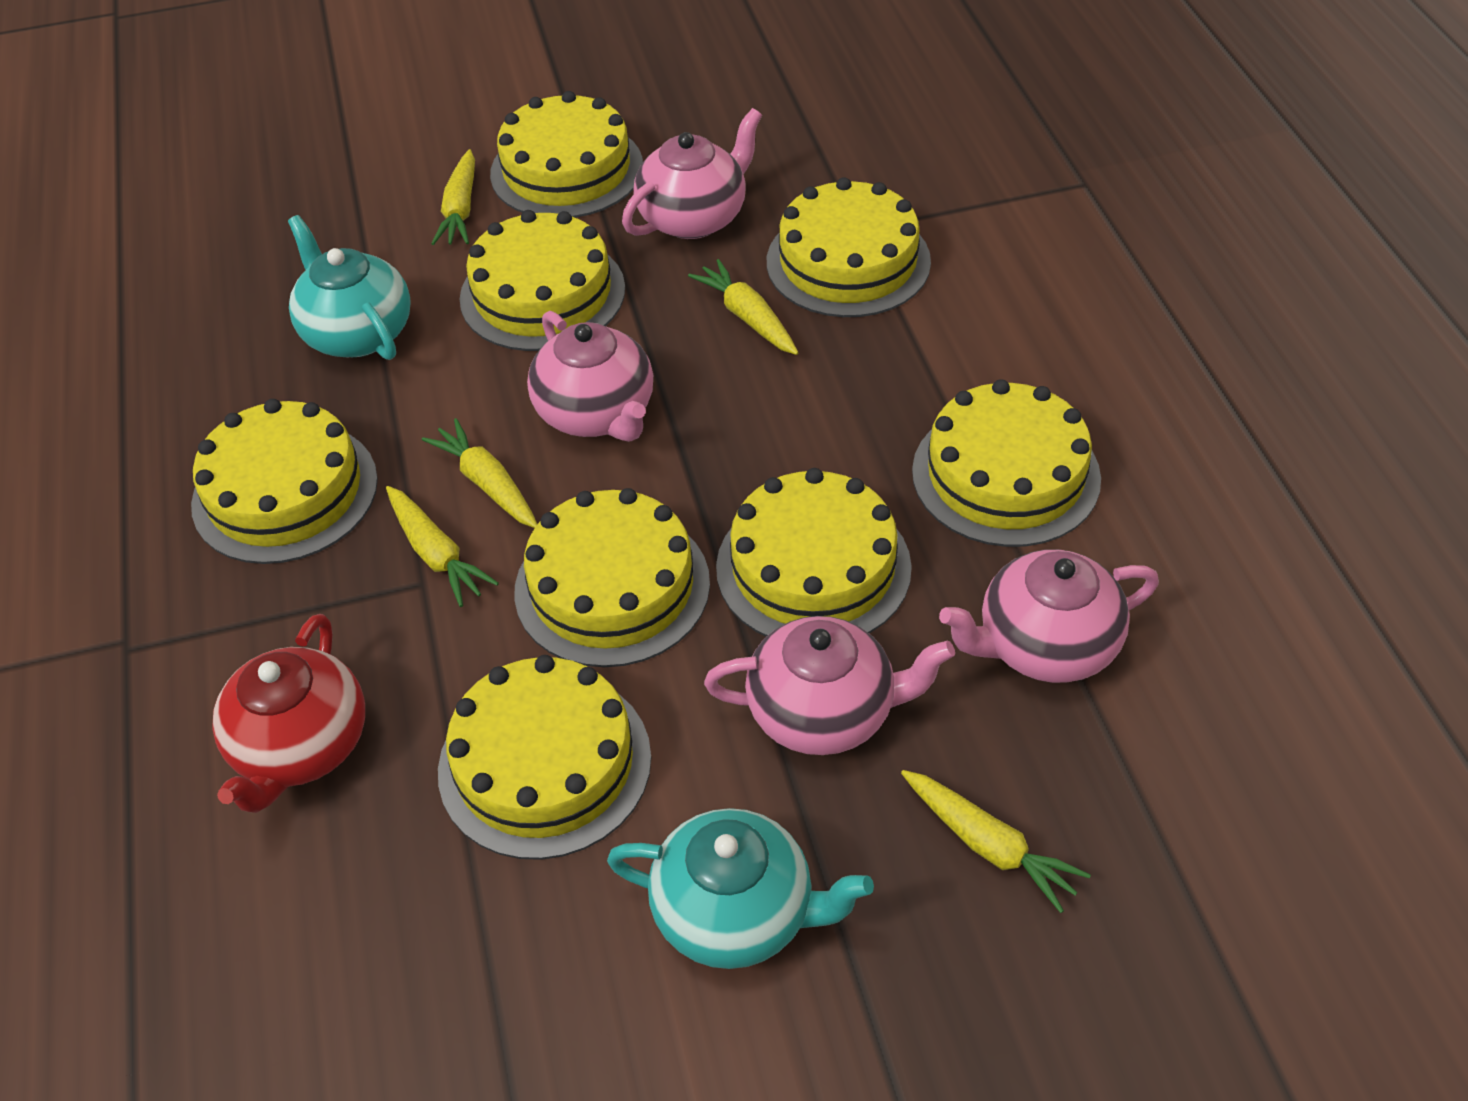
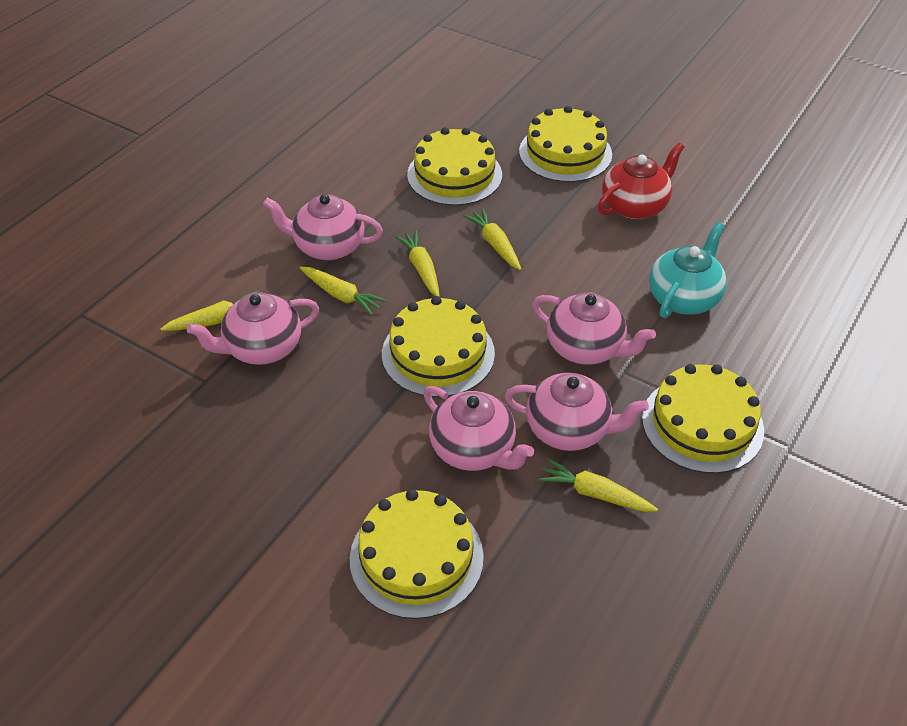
pink teapot: [527,311,653,442] [622,108,762,239] [704,616,955,755] [939,549,1159,683] = 4 -> [187,292,319,365] [263,194,383,260] [423,386,534,471] [505,373,649,451] [532,292,656,365] = 5
turquoise teapot: [288,215,411,360] [607,808,874,969] = 2 -> [649,222,727,318] = 1
yellow cake: [191,399,378,564] [438,655,651,860] [460,210,625,351] [490,91,643,218] [514,488,710,667] [716,468,912,637] [767,177,931,317] [912,379,1101,547] = 8 -> [350,489,484,619] [382,296,495,397] [407,127,502,206] [519,106,612,182] [642,364,764,474] = 5

